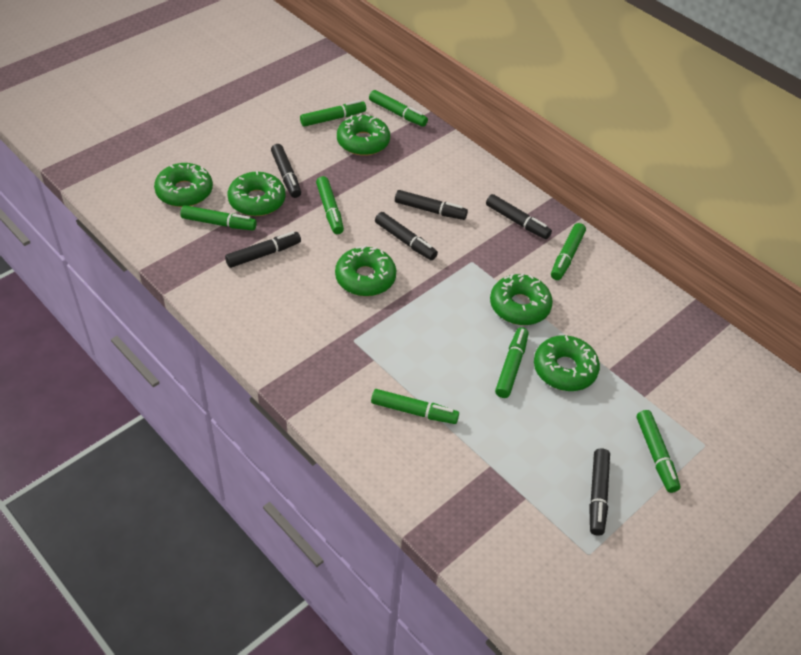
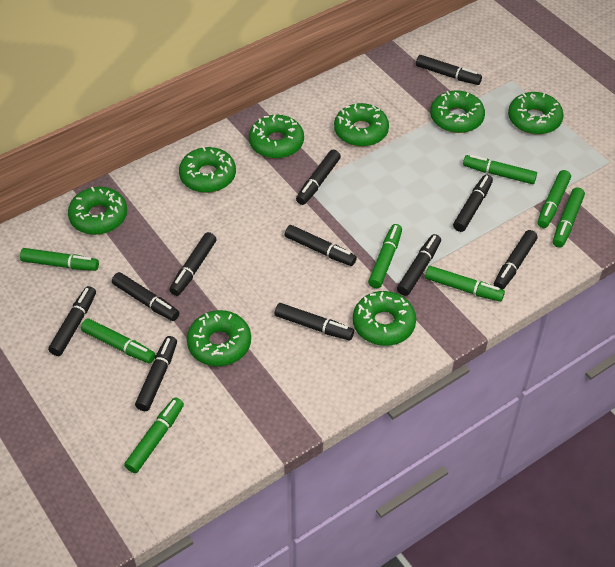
black marker: [225,231,301,268] [271,144,301,198] [375,212,438,260] [395,190,468,220] [486,194,552,239] [589,448,610,536] = 6 -> [48,286,96,356] [112,272,179,321] [135,336,177,411] [170,232,217,296] [275,303,354,340] [285,225,357,266] [296,150,341,205] [397,234,441,296] [416,55,482,85] [453,175,493,232] [494,230,538,290] = 11
green donut: [154,163,213,207] [228,171,286,216] [335,245,396,296] [337,113,390,156] [490,273,553,325] [534,335,600,391] = 6 -> [68,187,127,235] [179,147,236,193] [187,310,251,366] [249,114,304,159] [334,103,389,147] [353,291,416,346] [430,90,485,133] [508,92,564,134] = 8

